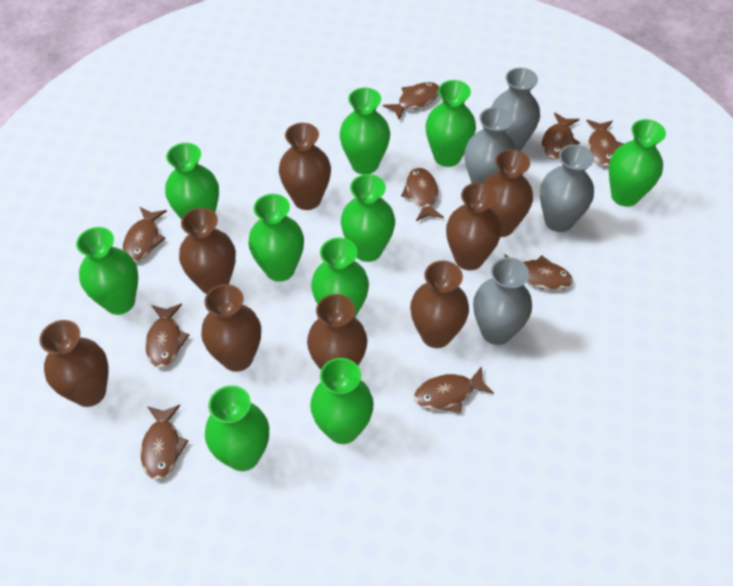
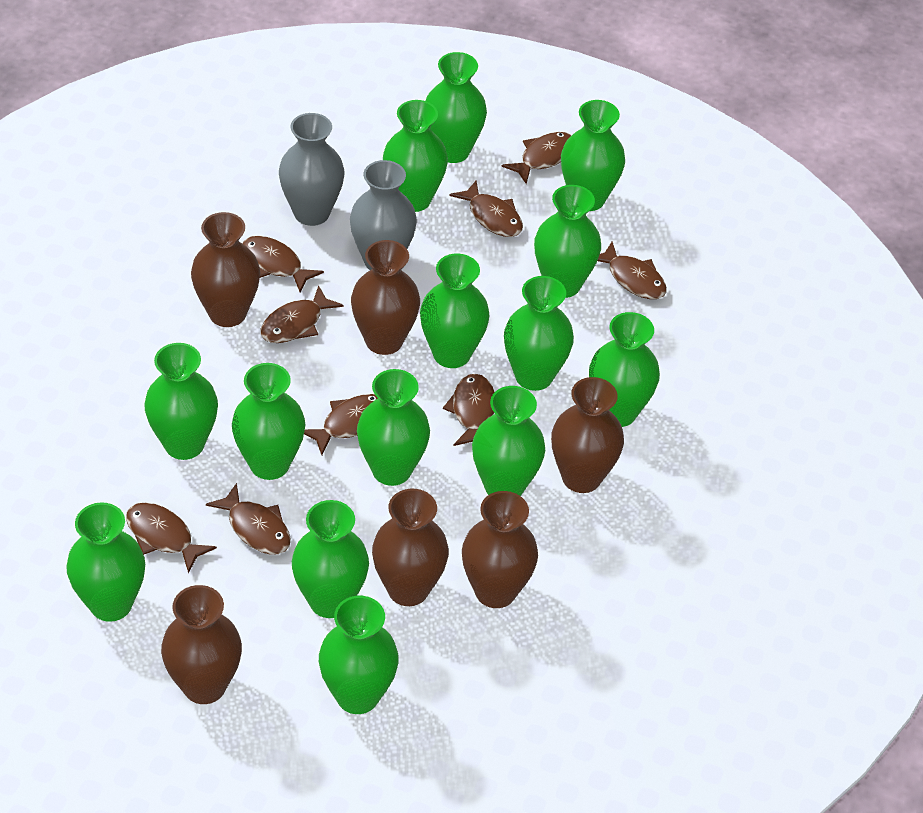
brown vase: [39,320,109,407] [179,208,236,294] [201,284,261,372] [279,123,331,210] [307,294,367,370] [410,260,469,348] [446,183,501,270] [484,149,533,237] = 8 -> [161,585,242,704] [191,212,260,327] [351,240,420,355] [372,489,449,606] [462,491,538,608] [551,377,624,493] = 6
green vase: [76,227,138,315] [165,143,219,219] [205,385,269,471] [248,194,304,282] [310,358,374,444] [311,237,369,317] [340,88,390,175] [341,174,395,262] [426,80,476,167] [609,119,666,207] = 10 -> [66,502,145,622] [144,343,218,460] [232,363,305,480] [292,500,369,618] [319,596,399,714] [357,369,430,486] [383,100,448,212] [420,254,490,368] [426,52,487,163] [472,386,545,496] [504,276,574,391] [534,185,601,298] [561,100,625,211] [589,312,660,427] = 14
grey vase: [464,107,516,184] [473,257,532,345] [492,68,540,151] [540,145,594,232] = 4 -> [279,113,344,226] [350,160,417,270] = 2

